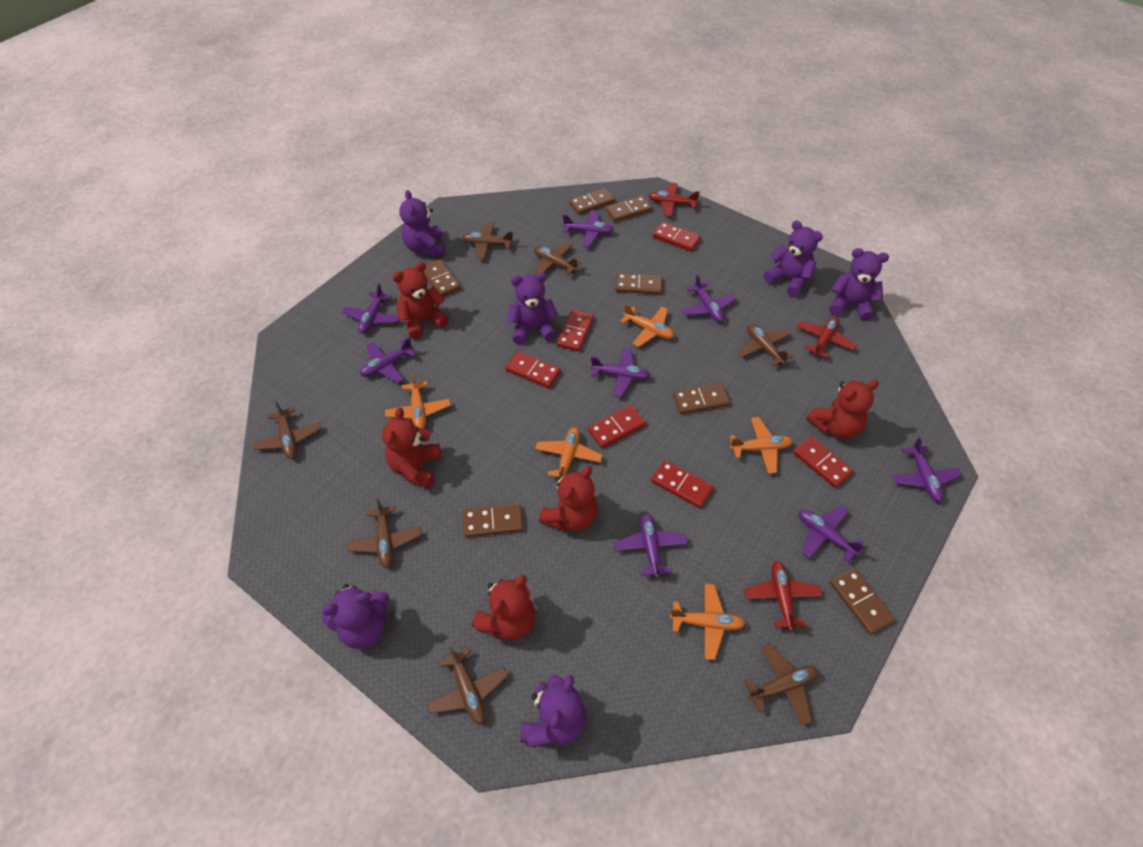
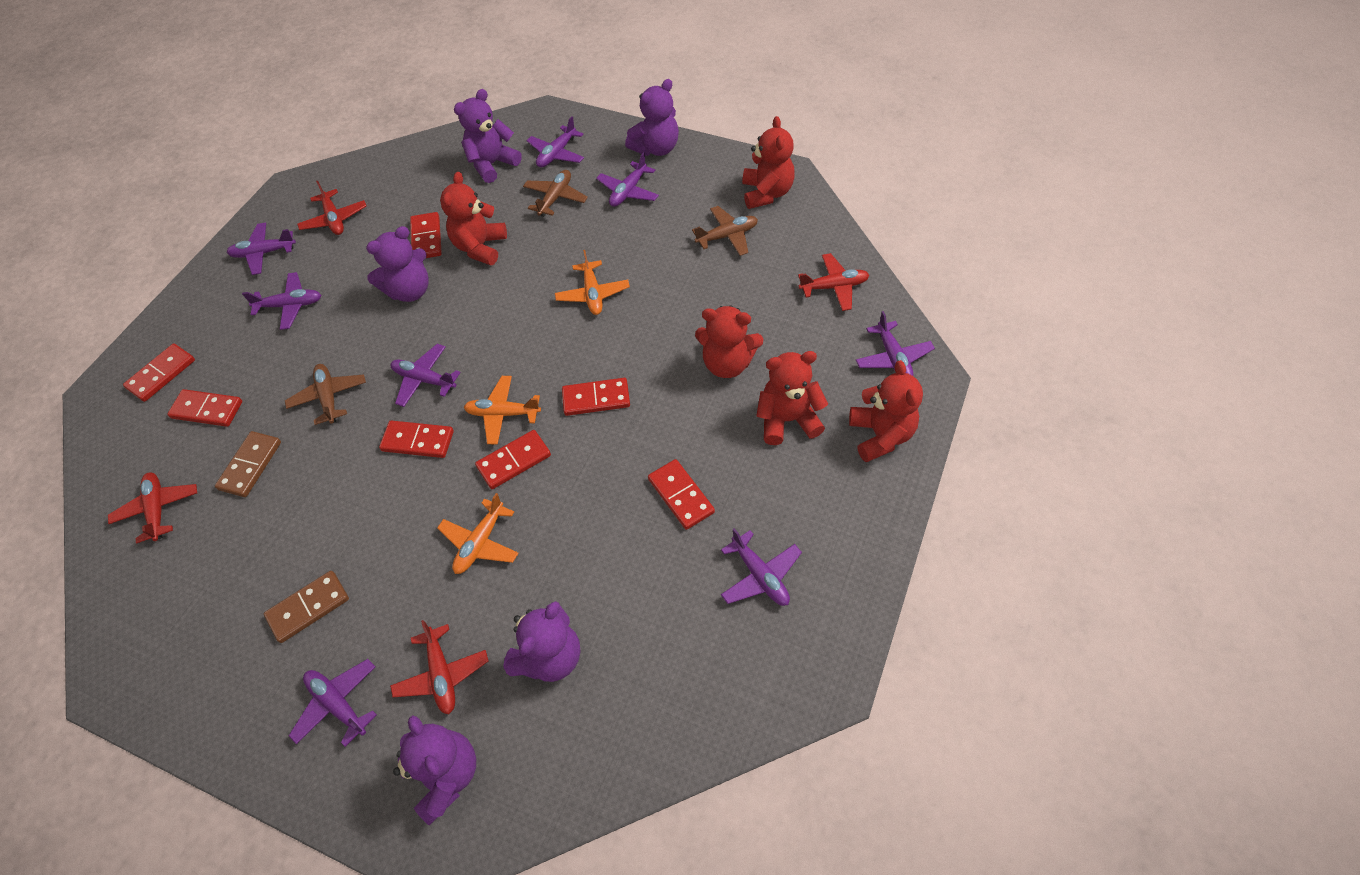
brown domino: [423,259,461,297] [463,504,523,537] [569,188,615,215] [605,196,652,222] [615,273,662,295] [673,383,730,414] [830,568,895,635] = 7 -> [215,431,281,497] [264,571,349,643] = 2
brown plane: [252,401,321,459] [347,498,421,568] [427,646,508,724] [462,222,514,259] [534,242,582,275] [738,324,793,366] [744,643,818,725] = 7 -> [285,364,366,425] [523,170,588,217] [692,206,758,256] = 3
orange plane: [385,373,451,429] [535,427,603,478] [620,304,674,347] [670,584,745,660] [730,417,793,474] = 5 -> [437,493,519,574] [464,376,541,445] [555,250,630,315] = 3
purple teddy bear: [321,584,390,649] [399,190,445,256] [507,273,558,345] [520,675,586,748] [764,220,823,297] [829,248,889,321] = 6 -> [366,226,429,302] [393,715,476,825] [454,89,522,183] [503,601,580,682] [625,79,679,156] = 5
red domino: [505,351,561,388] [557,309,594,351] [588,405,646,448] [651,460,713,508] [653,222,701,251] [793,436,854,488] = 6 -> [123,344,195,402] [167,389,242,427] [379,420,454,458] [410,212,442,258] [475,430,551,489] [562,378,630,416] [648,459,715,530] = 7
red plane: [649,183,700,217] [744,561,822,631] [796,317,857,358] = 3 -> [108,472,197,543] [297,181,366,235] [390,620,489,714] [798,253,869,311] = 4

